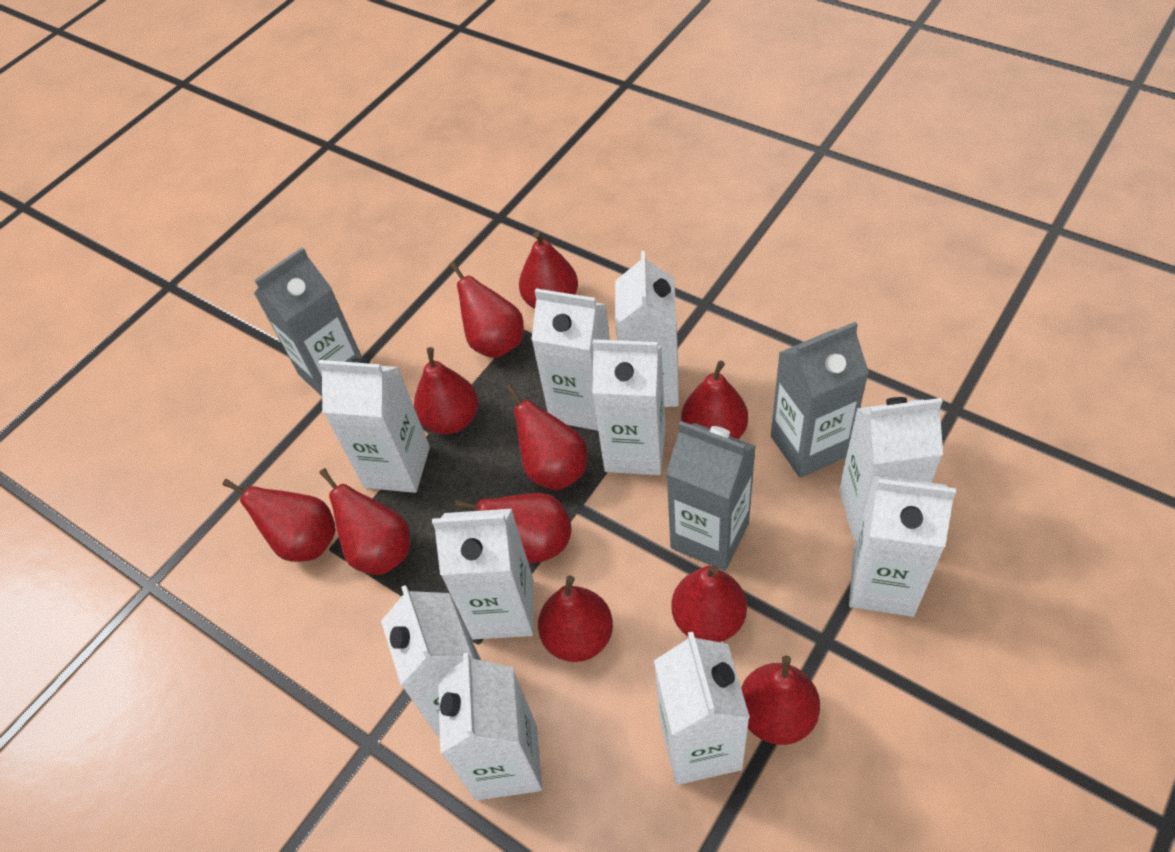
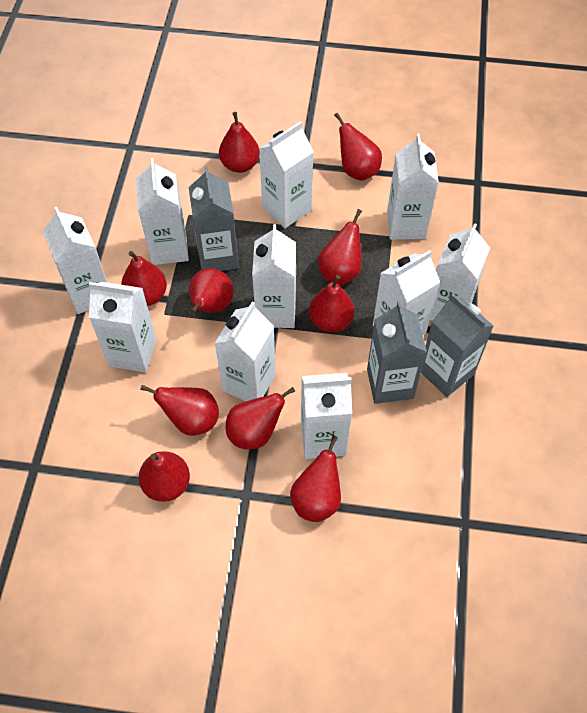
red pear: [222,479,336,562] [319,468,410,575] [414,347,478,434] [449,261,524,358] [455,493,572,563] [506,384,587,490] [519,231,578,309] [538,576,613,662] [671,565,747,642] [681,361,748,439] [741,656,820,745] = 11 -> [121,251,167,306] [139,451,190,502] [140,385,219,436] [189,268,233,314] [219,112,260,173] [226,387,295,449] [290,435,341,522] [309,275,355,332] [318,209,362,285] [334,113,382,181] = 10

